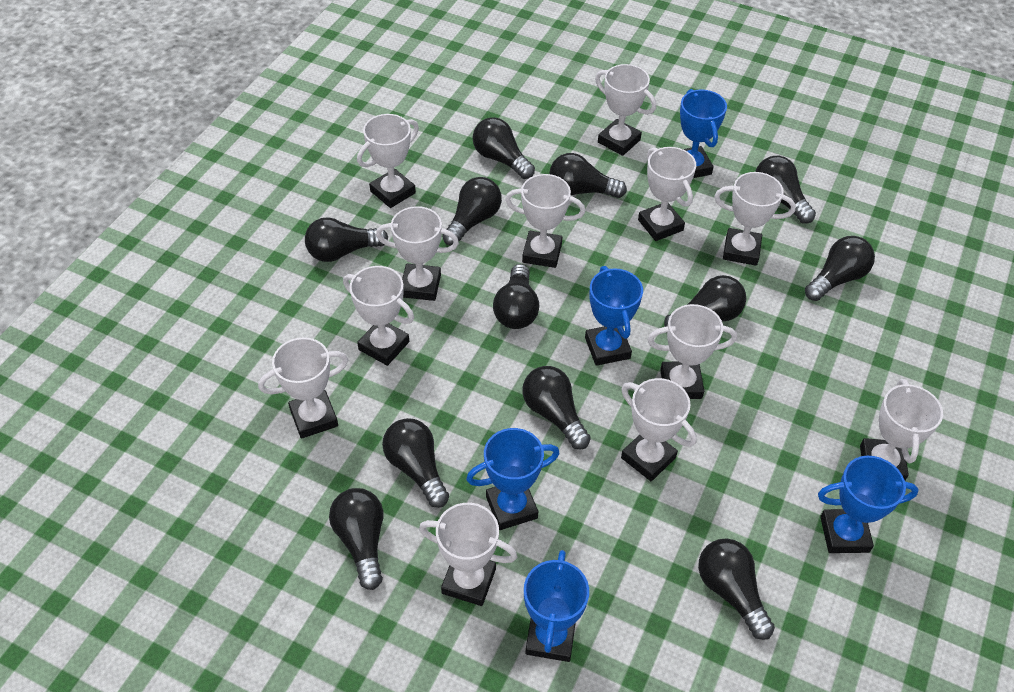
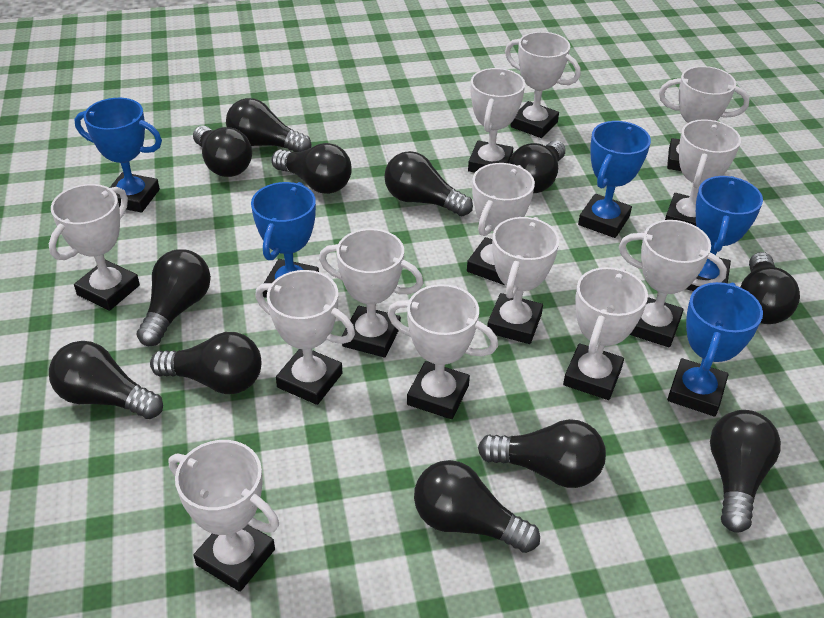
white trophy: [258,338,348,439] [343,266,414,366] [357,114,419,208] [376,206,459,301] [419,503,517,606] [505,174,585,268] [595,64,656,156] [621,378,697,481] [638,147,696,241] [647,304,737,399] [714,172,796,266] [860,379,943,480] = 12 -> [49,184,140,311] [168,440,279,592] [255,270,355,405] [319,229,423,357] [388,284,498,419] [467,163,535,285] [468,68,525,173] [487,217,559,344] [505,32,581,138] [563,267,648,400] [619,220,727,347] [659,66,750,171] [665,119,741,227] = 13

